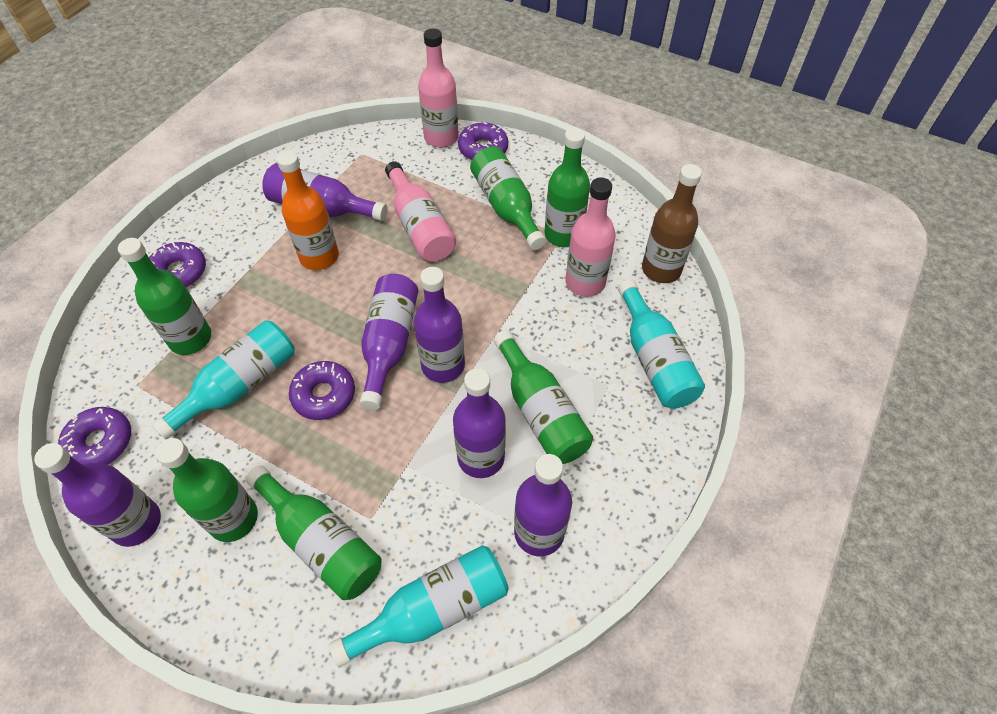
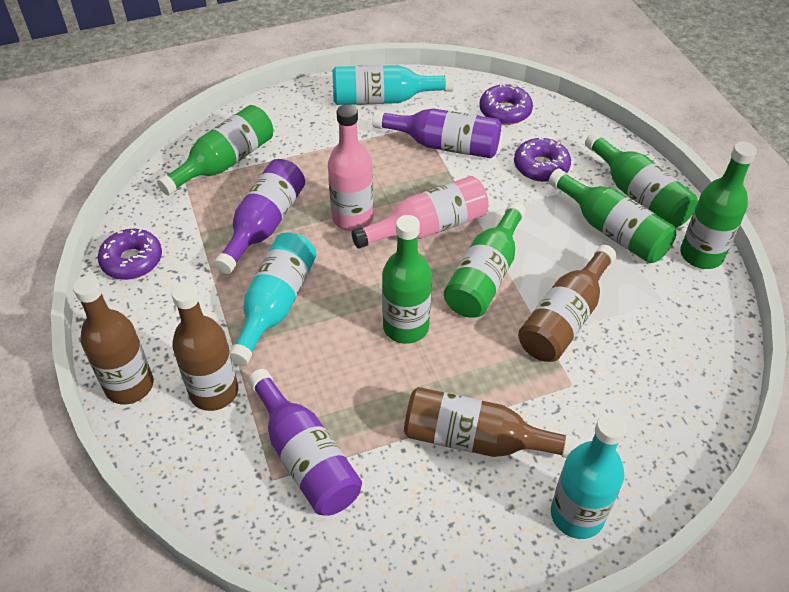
brown bottle: [642,164,702,283] = 1 -> [73,276,154,404] [171,282,238,411] [404,387,579,458] [518,245,616,362] = 4
orange bottle: [277,151,339,270] = 1 -> none = 0
pink bottle: [385,161,456,262] [418,28,459,148] [565,178,616,297] = 3 -> [328,104,373,231] [351,176,489,249] = 2
purple bottle: [34,443,161,547] [262,163,388,221] [360,274,418,410] [414,267,465,383] [453,368,506,478] [514,454,572,556] = 6 -> [214,159,305,274] [248,369,362,516] [372,108,501,158] = 3
purple donut: [58,407,131,465] [149,242,206,287] [289,361,355,420] [458,122,508,160] = 4 -> [98,229,162,280] [479,83,533,125] [514,138,571,182] = 3

